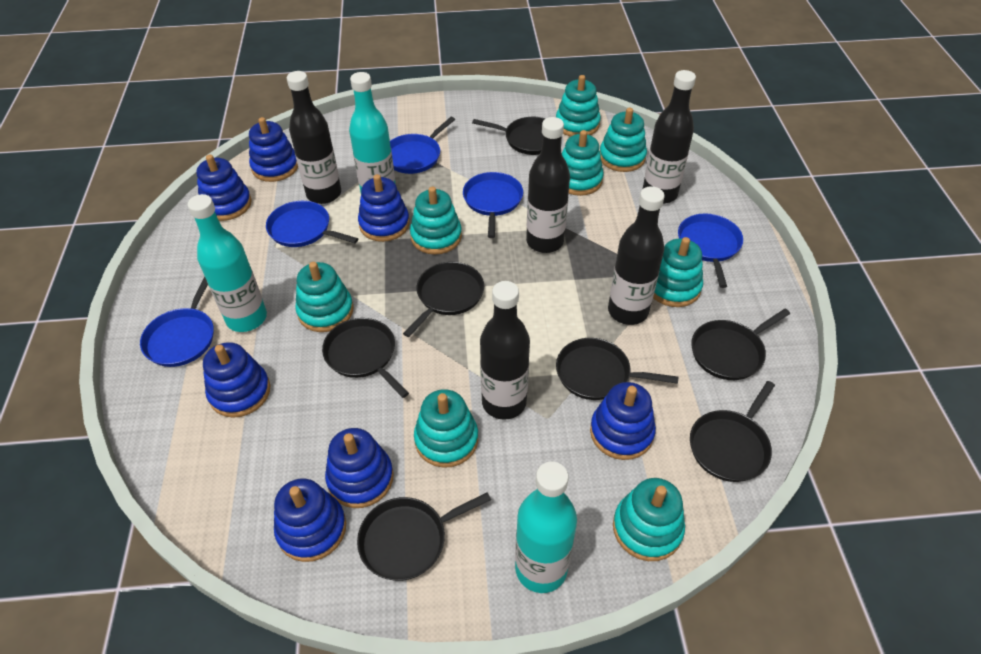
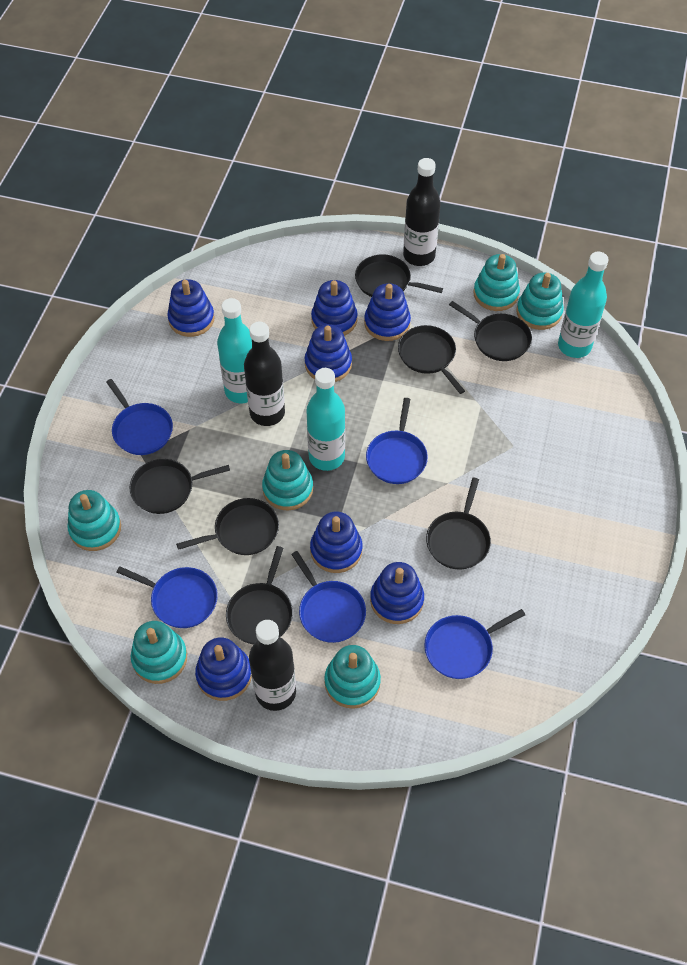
black bottle: [287,71,341,204] [480,281,530,420] [526,117,570,253] [608,186,665,325] [642,70,696,204] = 5 -> [244,322,285,426] [249,620,296,711] [403,158,441,266] = 3
turquoise stacking toy: [295,262,354,332] [410,187,462,254] [414,389,478,468] [556,75,601,137] [562,130,604,196] [600,108,647,172] [613,478,685,561] [653,237,703,307] = 8 -> [67,490,121,551] [131,621,187,684] [262,450,313,510] [324,645,381,709] [473,254,520,311] [516,273,564,330] = 6

